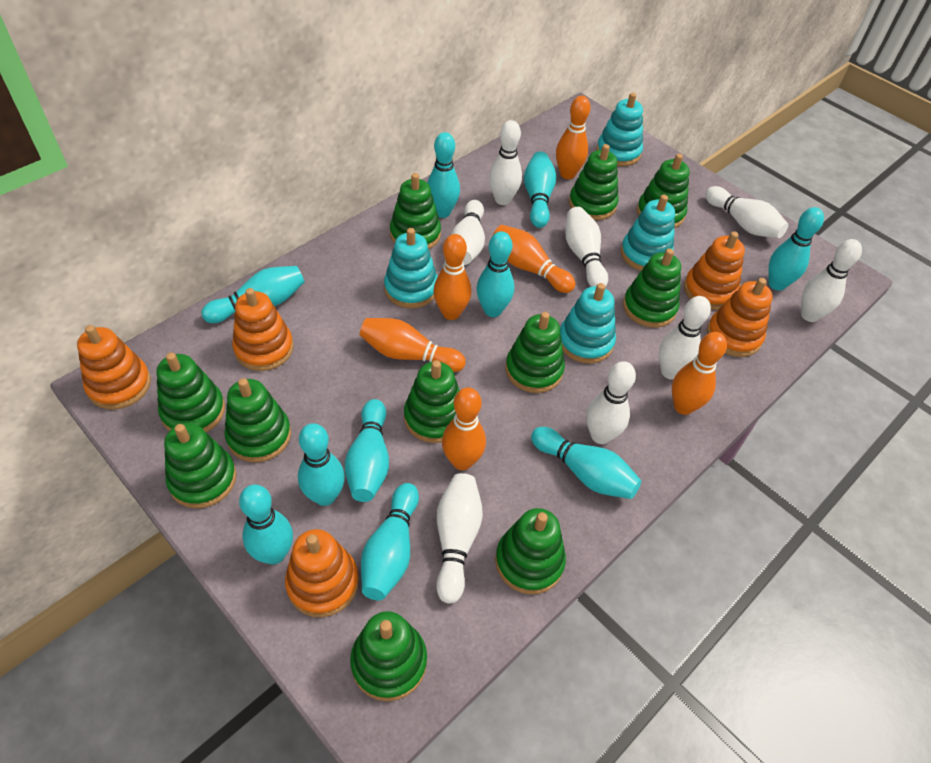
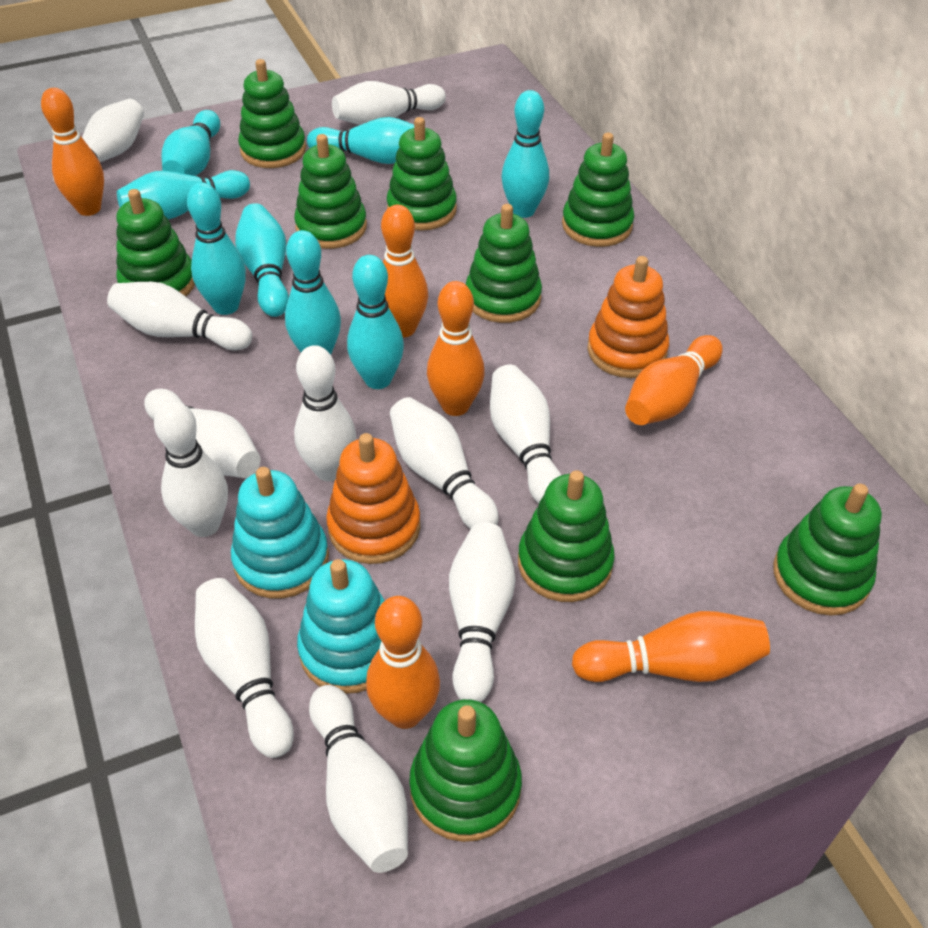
green stacking toy: [157,352,225,432] [164,423,236,508] [224,378,291,462] [350,611,427,701] [390,173,441,249] [404,360,460,443] [495,508,566,594] [506,312,565,393] [569,144,619,220] [623,248,681,328] [637,154,689,228] = 11 -> [116,189,195,296] [238,59,306,168] [294,134,367,249] [387,117,457,231] [409,699,522,842] [466,204,542,323] [518,470,615,602] [562,133,634,247] [773,484,882,616] = 9
orange stacking toy: [77,325,151,410] [232,288,294,371] [285,529,359,617] [684,231,745,310] [707,278,773,357] = 5 -> [326,433,420,564] [587,256,669,378] = 2
turquoise bowling pin: [201,266,305,323] [239,484,293,565] [298,423,345,506] [345,399,389,502] [361,483,419,600] [427,132,460,218] [477,231,514,317] [524,151,556,228] [531,427,641,499] [768,207,824,291] = 10 -> [117,170,250,219] [162,110,220,176] [187,182,246,315] [235,203,289,317] [285,230,341,355] [307,117,414,164] [347,255,404,389] [501,90,549,218] = 8
turquoise stacking toy: [384,228,438,308] [560,283,616,364] [596,93,643,166] [621,195,675,271] = 4 -> [231,467,329,599] [297,559,385,694] = 2
white bowling pin: [436,473,483,603] [451,200,485,265] [489,120,522,205] [565,207,608,287] [586,361,636,444] [659,296,711,380] [705,186,788,238] [801,239,862,322] = 8 -> [53,99,144,179] [107,282,252,350] [144,389,261,478] [154,401,228,537] [195,578,294,758] [294,345,356,482] [309,685,408,873] [332,81,446,125] [390,397,499,529] [449,522,515,702] [490,364,561,503] = 11

